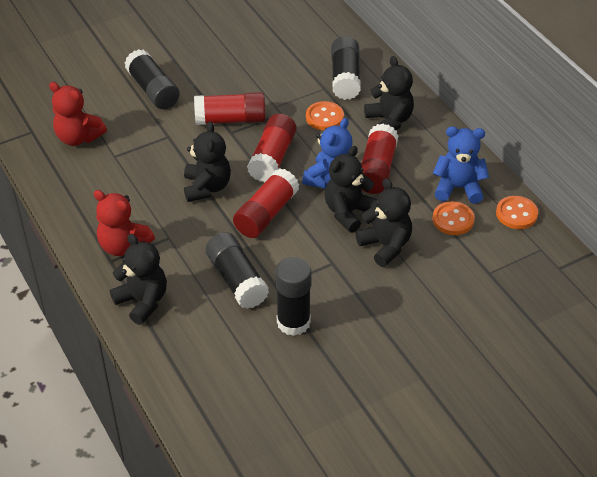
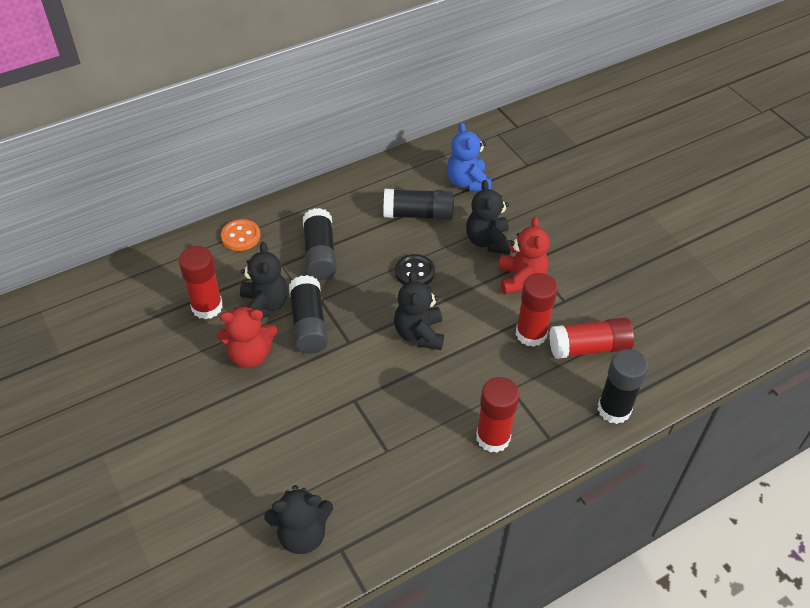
black button: none = 0 -> [395,254,435,285] = 1
black teddy bear: [110,234,167,325] [184,122,231,202] [325,146,377,233] [355,178,412,267] [364,56,414,130] = 5 -> [240,242,288,319] [264,485,333,554] [394,271,444,350] [466,180,512,255] = 4
blue teddy bear: [302,118,352,189] [433,126,489,204] = 2 -> [447,122,491,192] = 1
orange button: [306,101,344,130] [433,201,475,235] [496,196,538,229] = 3 -> [221,219,261,251] = 1

